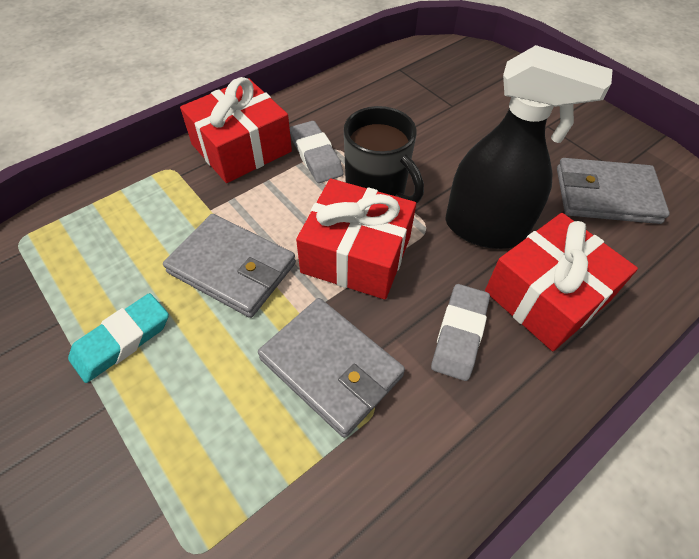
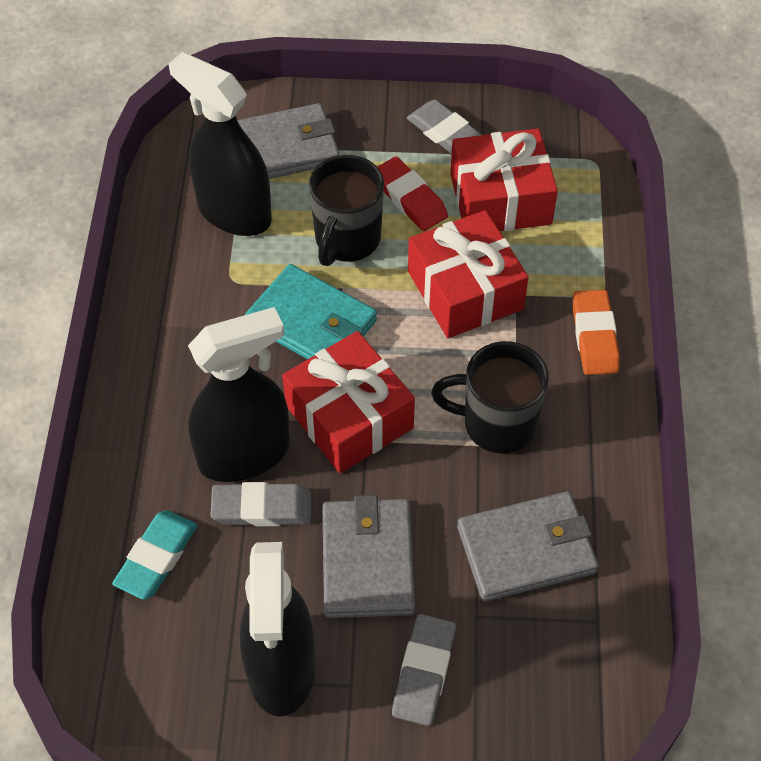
black mug: [344,106,424,203] = 1 -> [309,155,384,266] [431,341,549,453] = 2
black spray bottle: [445,45,613,249] = 1 -> [169,52,272,236] [188,307,290,482] [240,542,315,716] = 3
grey eraser: [290,121,343,183] [431,284,490,381] = 2 -> [210,482,311,526] [392,614,456,726] [407,100,482,154] = 3
orange eraser: none = 0 -> [573,290,620,375] = 1
red eraser: none = 0 -> [378,156,448,231] = 1
turquoise wallet: none = 0 -> [245,264,377,360] = 1

